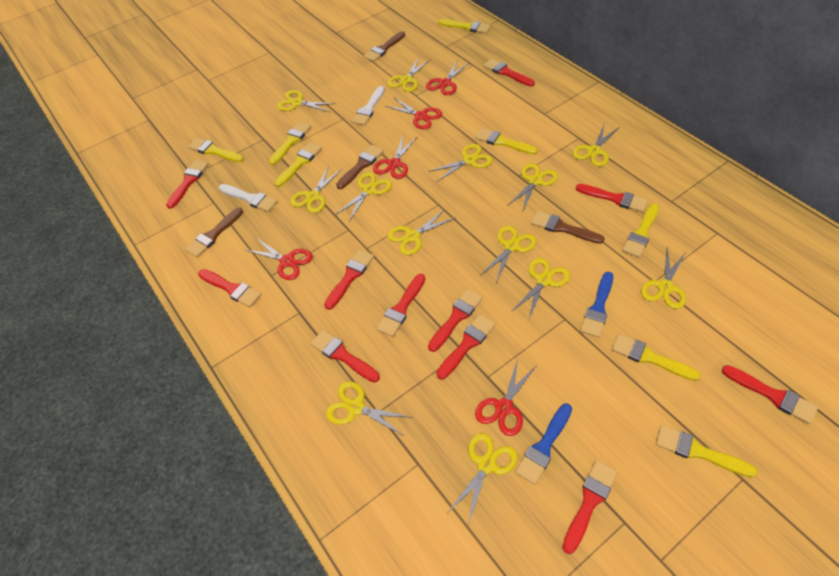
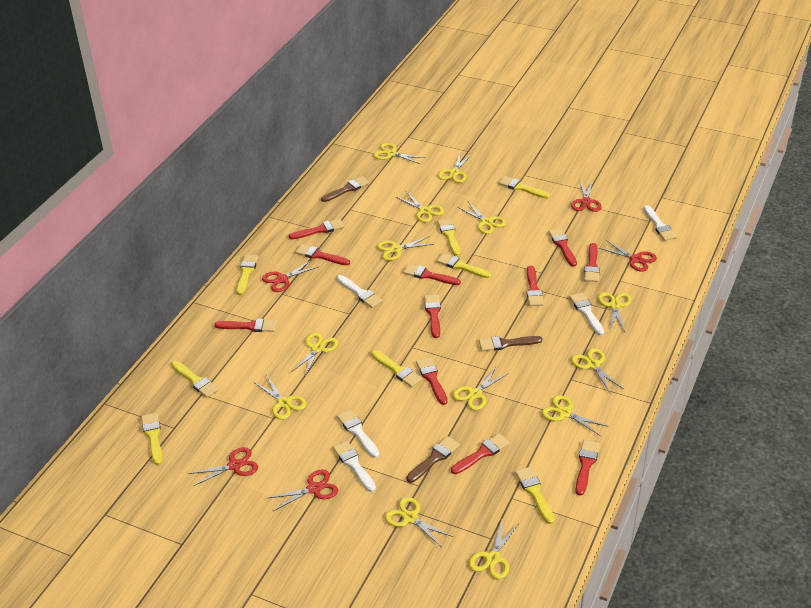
blue brush: [515,403,572,485] [580,272,613,338] = 2 -> none = 0
brown brush: [185,208,243,257] [336,145,384,189] [364,31,405,62] [531,211,605,244] = 4 -> [321,176,370,202] [406,436,460,483] [479,336,542,351] = 3
white brush: [219,184,278,212] [352,86,385,126] = 2 -> [333,441,376,492] [337,275,383,308] [337,409,380,458] [569,293,604,335] [643,205,677,241] = 5

